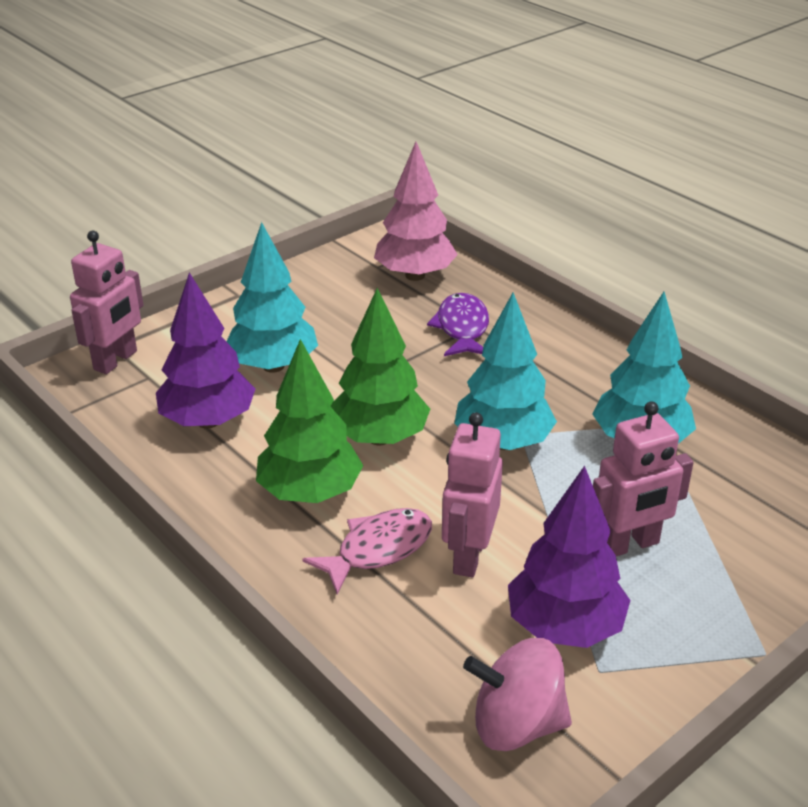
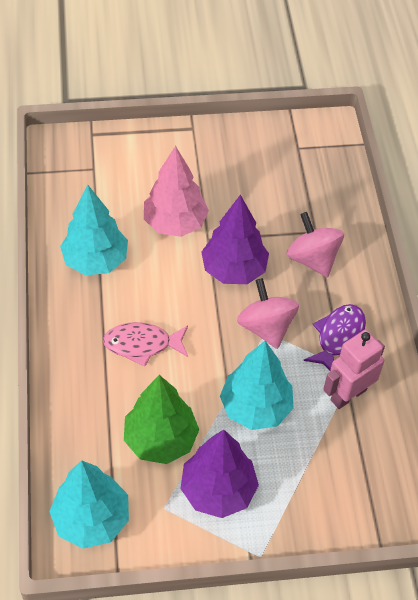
green tree: [256,339,363,503] [330,288,430,445] = 2 -> [124,375,199,464] = 1
pink robot: [70,231,143,374] [442,412,503,578] [593,401,694,556] = 3 -> [323,330,385,409] = 1
pink spinning top: [463,638,572,751] = 1 -> [237,278,299,349] [286,212,344,277] = 2

